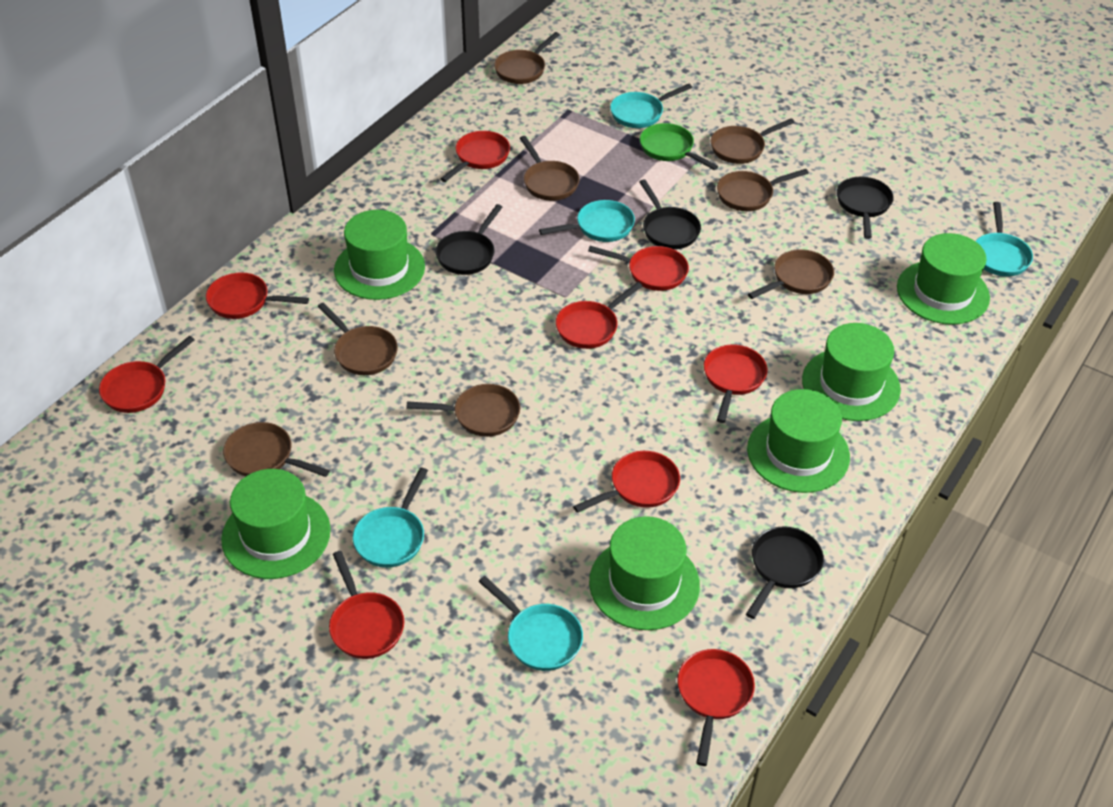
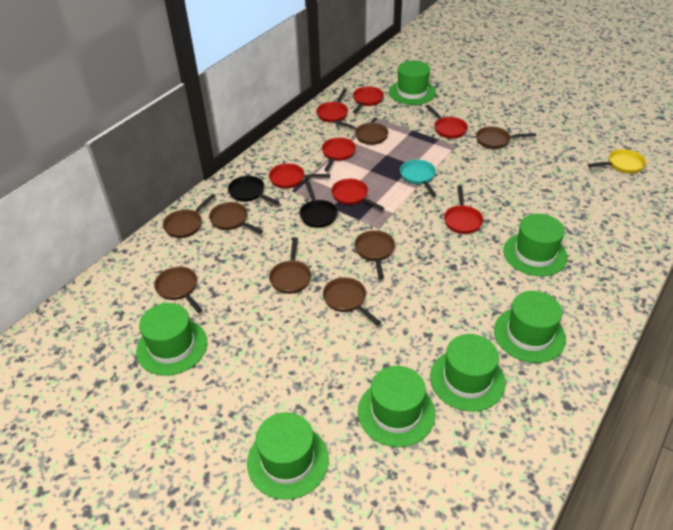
black pan: [435,204,502,275] [640,179,701,249] [746,526,824,619] [837,177,894,239] = 4 -> [228,176,280,205] [299,181,338,228] = 2
green hat: [221,469,331,579] [334,210,425,300] [589,516,700,630] [747,389,850,493] [802,323,901,421] [897,233,990,325] = 6 -> [136,303,208,376] [247,412,329,500] [358,366,435,447] [389,60,436,105] [430,334,506,412] [494,291,566,363] [503,214,568,276] = 7
green pan: [640,123,718,170] = 1 -> none = 0
red pan: [99,336,195,413] [206,272,309,319] [329,551,404,659] [440,131,510,182] [556,282,643,349] [573,451,680,513] [588,246,689,291] [677,649,755,766] [704,345,768,423] = 9 -> [269,163,330,188] [316,88,348,122] [322,138,356,171] [331,179,384,211] [353,86,384,113] [425,105,468,139] [444,185,483,234] = 7
turquoise pan: [353,468,428,568] [479,576,583,671] [539,200,635,242] [610,84,692,128] [976,202,1033,276] = 5 -> [400,159,436,196] = 1
yellow pan: none = 0 -> [588,149,646,173] = 1

